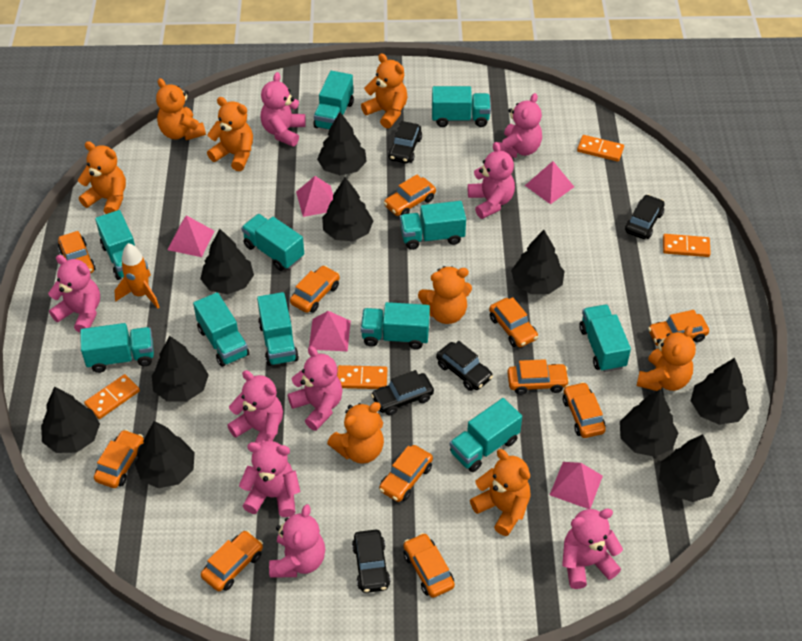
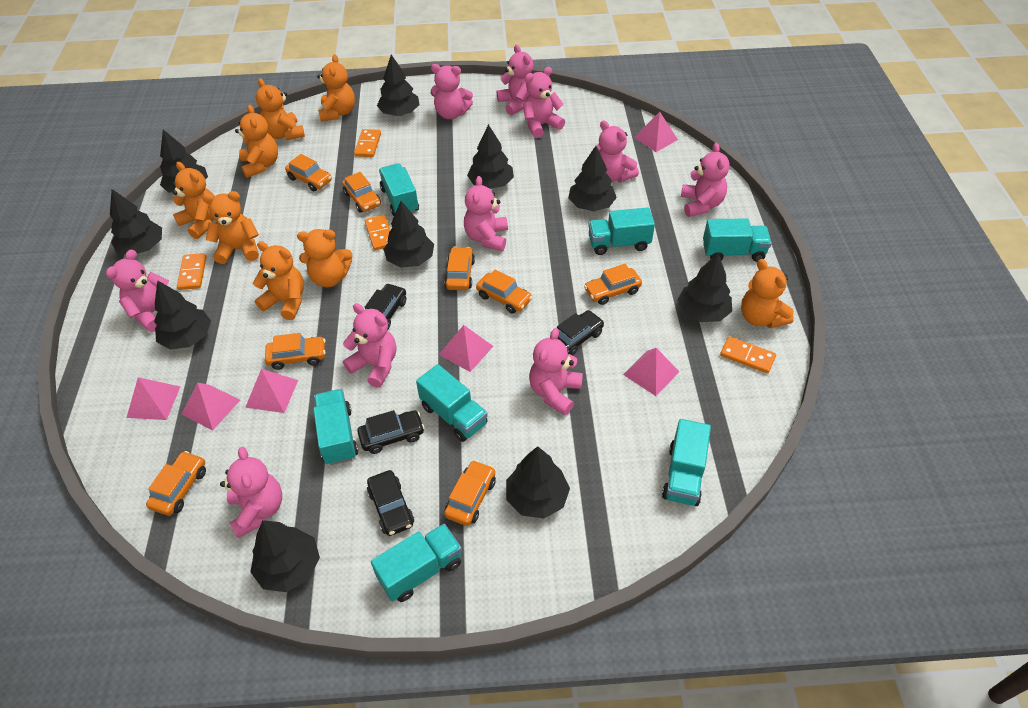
black car: [352,530,391,593] [371,370,434,415] [388,121,422,163] [436,341,493,391] [625,194,665,239] = 5 -> [357,410,425,454] [365,283,406,329] [367,470,414,536] [557,310,604,355] = 4
orange car: [58,231,96,273] [94,429,144,488] [201,530,263,591] [290,265,340,313] [379,445,433,502] [384,175,436,216] [404,533,455,598] [489,297,538,347] [507,359,570,395] [563,382,606,438] [648,310,709,346] = 11 -> [146,451,206,516] [265,333,326,370] [285,154,332,191] [342,172,381,213] [444,247,475,290] [444,460,496,526] [476,269,532,314] [584,264,642,305] = 8
orange rocket: [114,243,160,309] = 1 -> none = 0
pink pyramid: [168,215,214,257] [296,176,333,217] [309,311,351,351] [525,161,574,204] [550,462,603,509] = 5 -> [126,377,181,420] [181,383,240,430] [245,369,298,413] [439,325,493,372] [623,348,679,396] [634,112,678,152] = 6
pink teddy bear: [48,255,100,333] [227,370,283,444] [239,441,300,517] [261,72,306,147] [269,504,325,578] [288,346,343,431] [468,142,515,219] [498,93,542,158] [562,509,623,589] = 9 -> [106,249,169,332] [220,447,282,538] [343,303,396,388] [431,64,473,119] [464,176,508,251] [497,45,534,115] [523,67,565,138] [529,328,583,415] [597,120,639,182] [681,143,730,217] = 10
turquoise truck: [80,323,154,373] [95,210,135,280] [193,292,250,367] [241,214,304,271] [257,292,299,366] [313,71,354,130] [361,302,430,349] [400,201,466,250] [432,86,491,127] [450,398,522,472] [579,305,631,372] = 11 -> [313,389,358,465] [371,524,462,602] [379,163,419,216] [416,364,488,442] [588,207,655,255] [662,419,711,506] [703,219,772,262] = 7

